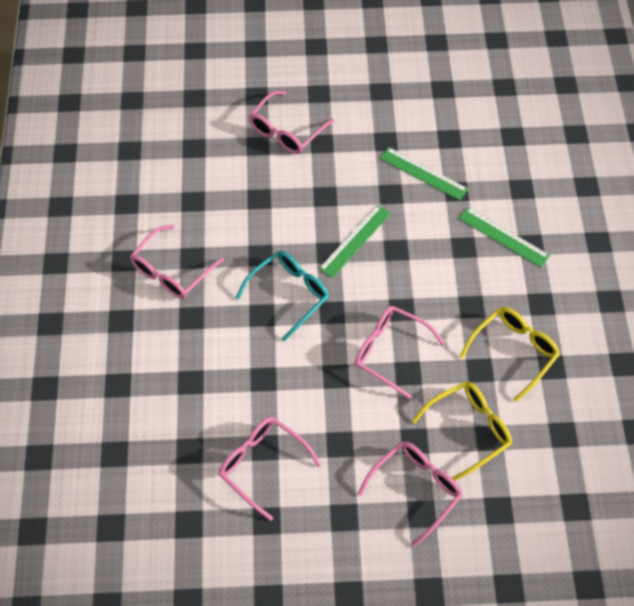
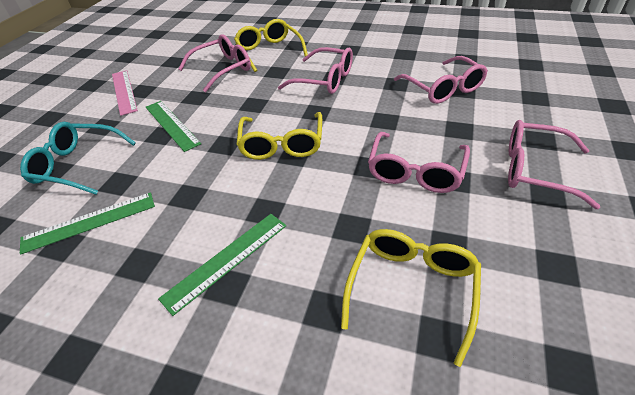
pink ruler: none = 0 -> [112,70,138,116] = 1
yellow glasses: [412,381,512,481] [460,307,560,402] = 2 -> [234,19,308,72] [237,112,322,160] [341,229,481,367] = 3

